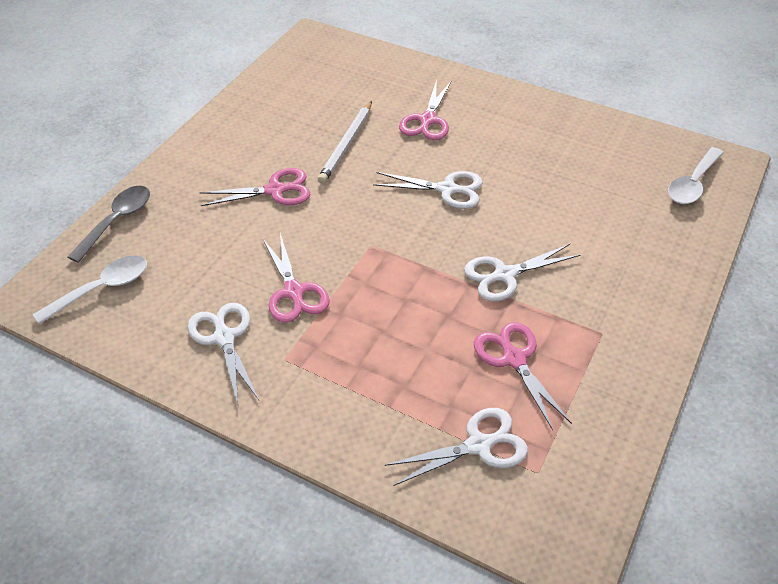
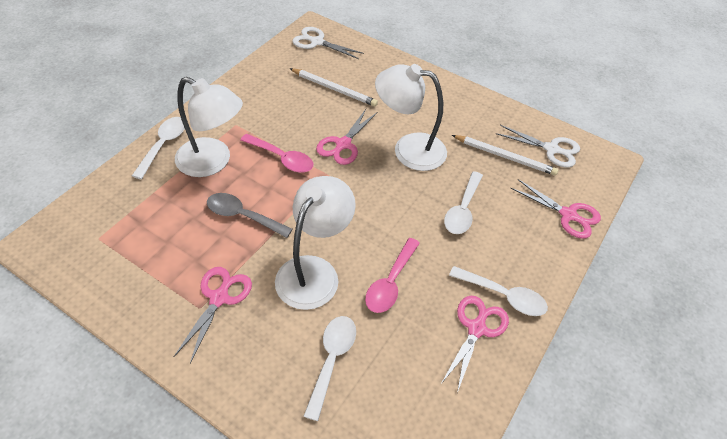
pink spoon: none = 0 -> [241,134,313,173] [365,238,420,313] = 2
white lamp: none = 0 -> [175,77,243,177] [275,176,356,310] [375,64,447,171] = 3
white pencil: [318,101,372,184] = 1 -> [289,68,378,107] [452,135,559,176] = 2
white scissors: [187,303,259,404] [373,171,483,209] [385,408,528,486] [464,244,580,301] = 4 -> [292,27,364,59] [496,125,580,168] = 2
white spoon: [33,256,147,324] [668,147,724,204] = 2 -> [132,117,185,179] [303,316,356,421] [444,171,483,234] [449,266,548,316] = 4

